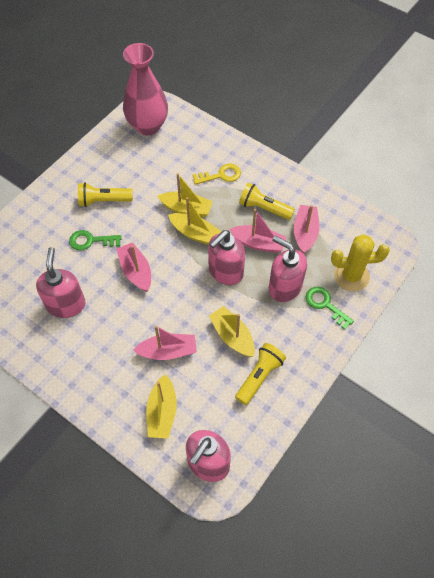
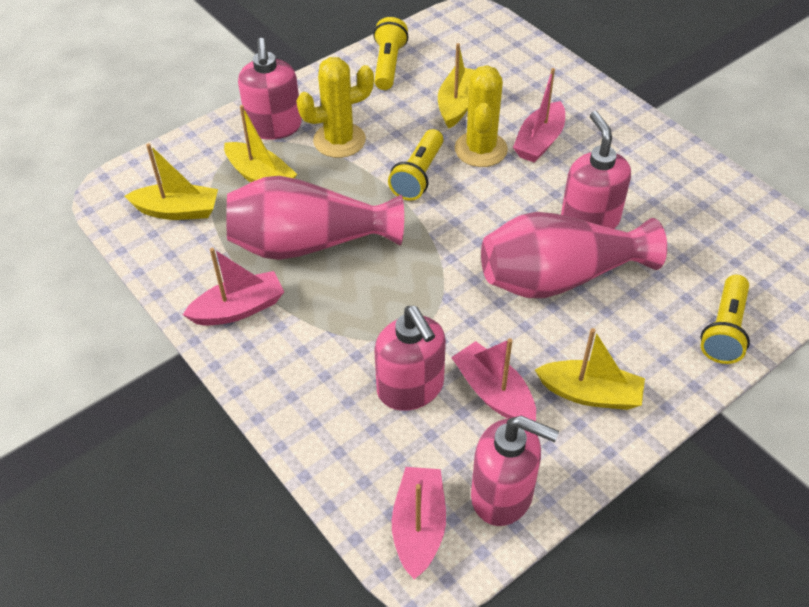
green key: [69,230,122,251] [305,287,354,330] = 2 -> none = 0
pink vase: [123,43,168,136] = 1 -> [227,176,404,260] [481,212,667,298] = 2
yellow cactus: [331,234,390,292] = 1 -> [296,57,374,158] [455,65,508,167] = 2
yellow key: [193,164,241,185] = 1 -> none = 0

